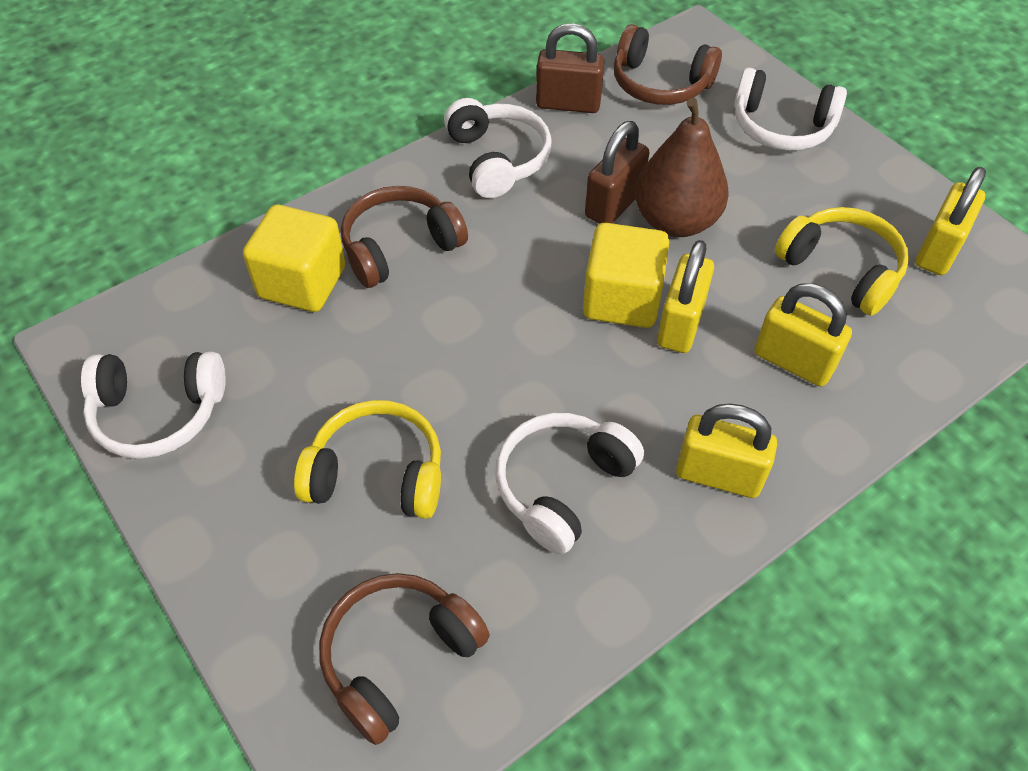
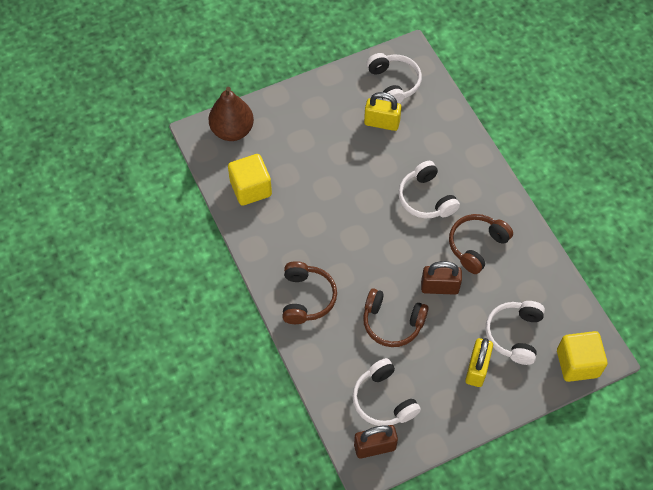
yellow headphones: [294,400,441,519] [775,207,909,316] = 2 -> none = 0
yellow padlock: [657,240,714,353] [676,404,777,498] [754,283,852,387] [916,167,986,275] = 4 -> [364,92,402,131] [465,338,493,387] = 2

